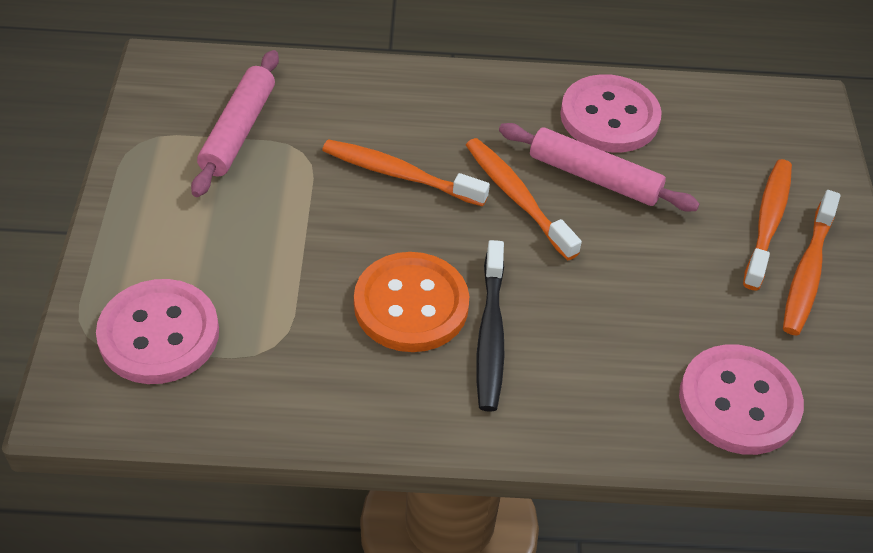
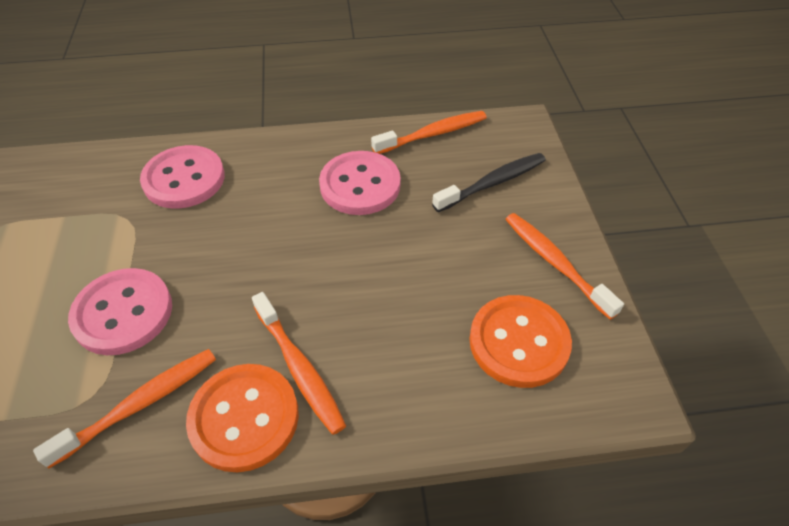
orange button: [354,252,469,352] = 1 -> [186,364,299,472] [469,295,572,388] = 2
pink rolling pin: [191,50,279,197] [499,123,700,212] = 2 -> none = 0

